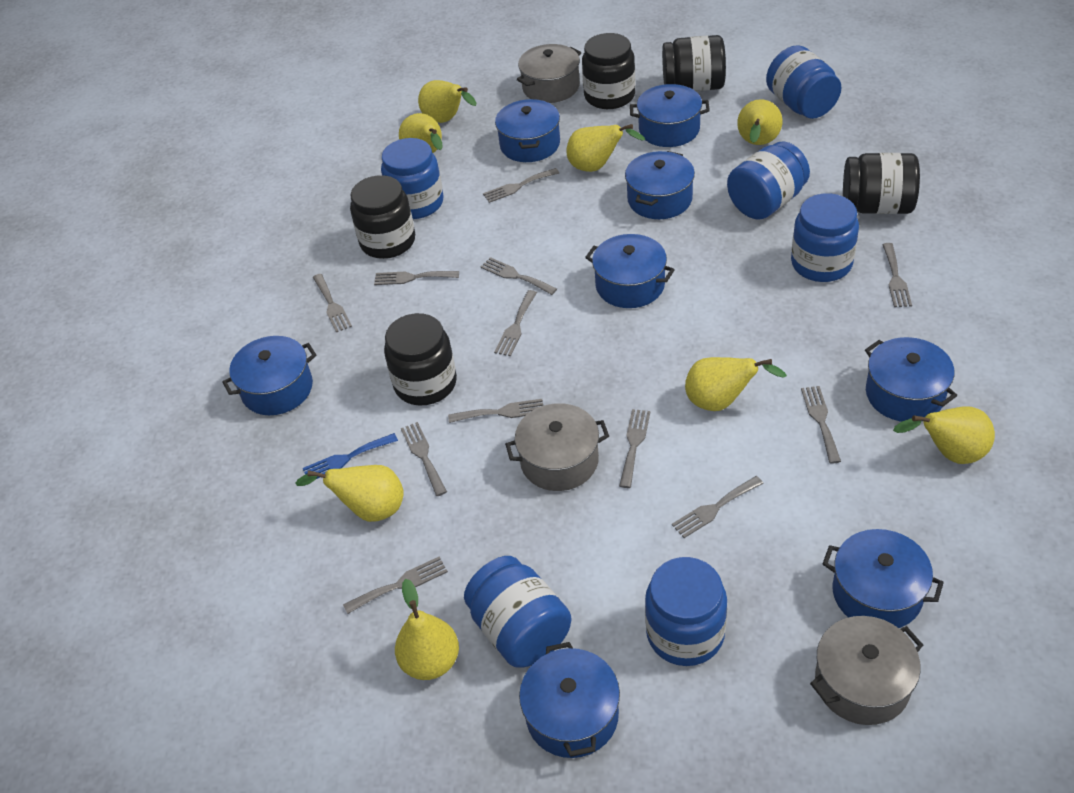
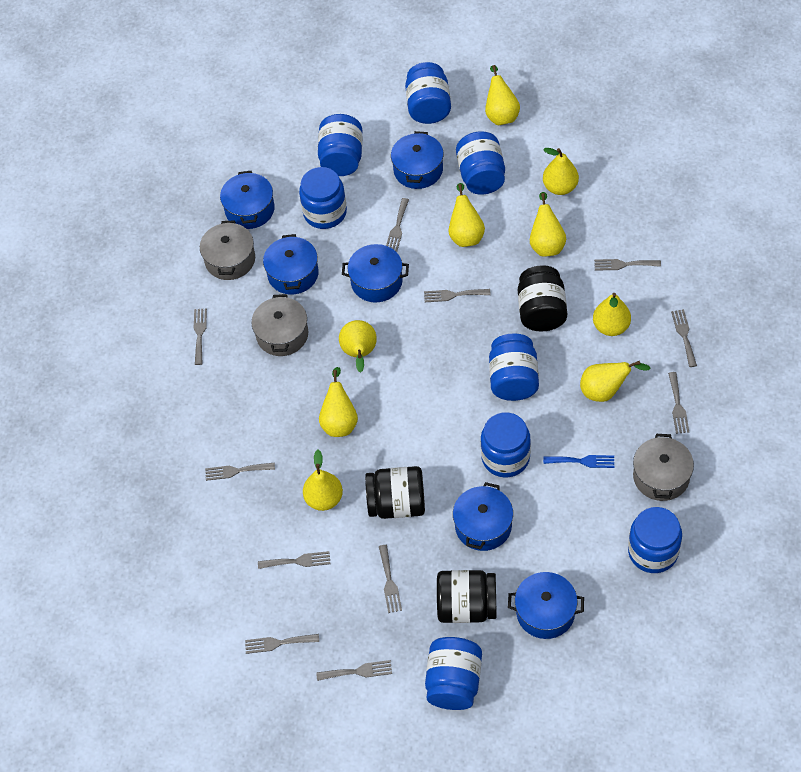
black jar: [350,175,415,259] [384,313,457,405] [582,33,635,109] [662,35,726,91] [843,153,920,214] = 5 -> [365,466,425,519] [437,570,497,623] [518,265,567,331] = 3
blue jar: [381,138,443,219] [464,556,571,668] [645,557,727,666] [727,141,810,220] [766,45,842,119] [791,193,859,282] = 6 -> [299,167,347,229] [318,114,362,176] [405,62,451,124] [425,637,482,710] [456,131,505,195] [481,412,531,478] [489,333,539,401] [628,507,682,573] = 8
blue pot: [222,336,316,415] [495,99,560,162] [519,642,620,758] [585,234,675,308] [625,151,695,219] [630,84,710,147] [823,529,944,628] [865,337,957,422] = 8 -> [220,171,275,229] [263,234,319,295] [342,244,409,302] [391,131,444,189] [453,482,513,551] [508,572,584,639] = 6
grey fork: [313,274,352,333] [343,557,448,614] [374,271,459,285] [401,422,447,496] [448,399,543,423] [481,257,557,295] [483,168,559,203] [494,290,537,356] [619,409,650,488] [672,476,764,538] [801,386,841,464] [882,243,912,307] = 12 -> [194,308,207,365] [205,462,275,481] [245,634,319,654] [258,551,330,569] [316,660,392,681] [379,545,402,613] [386,198,409,252] [424,289,491,302] [594,259,661,271] [668,372,689,434] [671,309,697,367] = 11
yellow pear: [296,465,404,522] [395,579,459,680] [399,113,443,153] [418,80,476,123] [566,124,645,172] [685,357,787,411] [737,99,783,145] [893,406,995,464] = 8 -> [303,450,343,511] [319,367,358,437] [339,320,377,373] [448,183,485,247] [485,65,520,125] [530,192,566,257] [543,148,579,195] [580,361,650,402] [593,293,631,336] = 9

